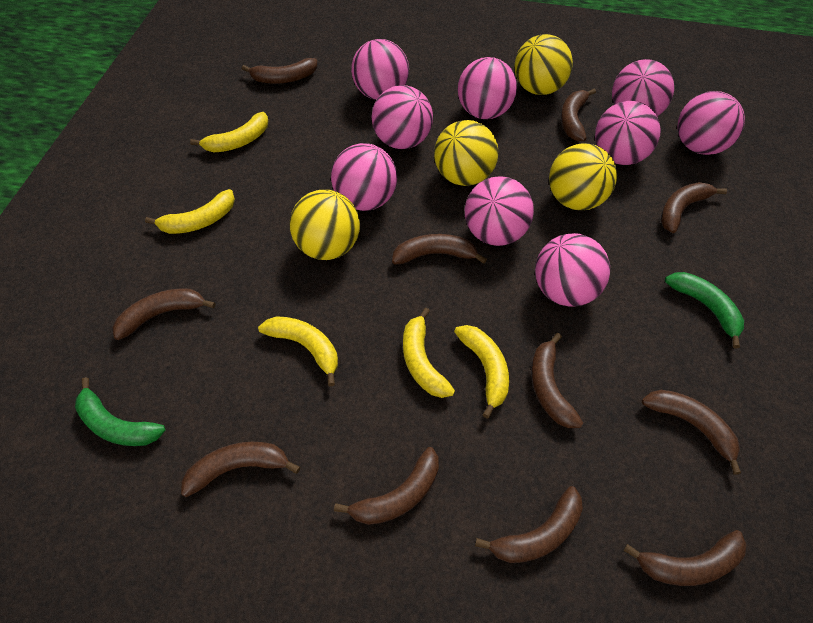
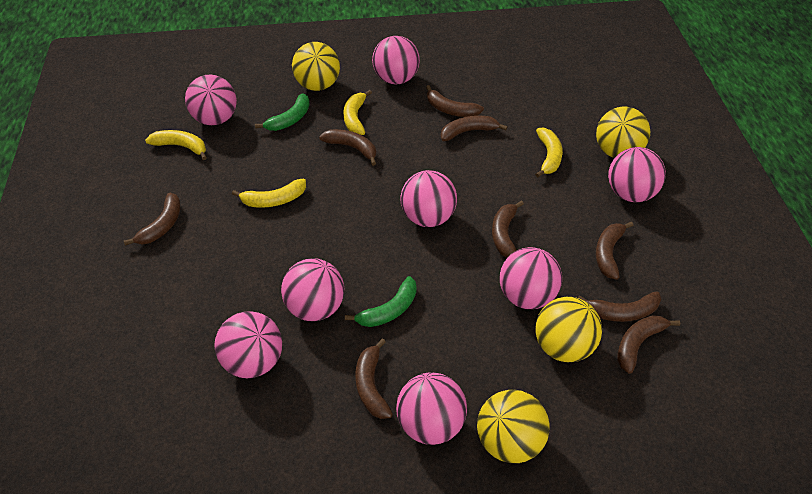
brown banana: [112,288,216,340] [181,442,300,497] [242,58,317,84] [334,447,439,525] [392,234,487,265] [475,486,583,563] [531,333,583,428] [561,89,596,141] [624,530,747,586] [642,390,741,475] [661,182,727,233] = 11 -> [124,192,181,246] [319,129,376,166] [355,339,393,419] [426,85,484,117] [441,116,507,141] [492,200,524,258] [578,291,661,322] [596,221,634,280] [617,315,680,374] = 9
pink ball: [331,143,397,211] [351,39,409,100] [372,85,433,149] [457,57,517,119] [465,176,534,246] [535,233,610,307] [595,101,661,165] [612,59,674,116] [677,91,745,155] = 9 -> [185,75,237,125] [214,311,282,378] [281,258,344,321] [372,36,420,84] [396,372,467,445] [400,170,457,227] [500,247,562,309] [608,147,666,202] = 8
yellow banana: [145,189,235,234] [190,112,268,152] [258,316,338,386] [403,307,455,398] [454,325,509,419] = 5 -> [145,130,207,160] [232,179,306,208] [343,90,372,135] [535,127,563,177] = 4

